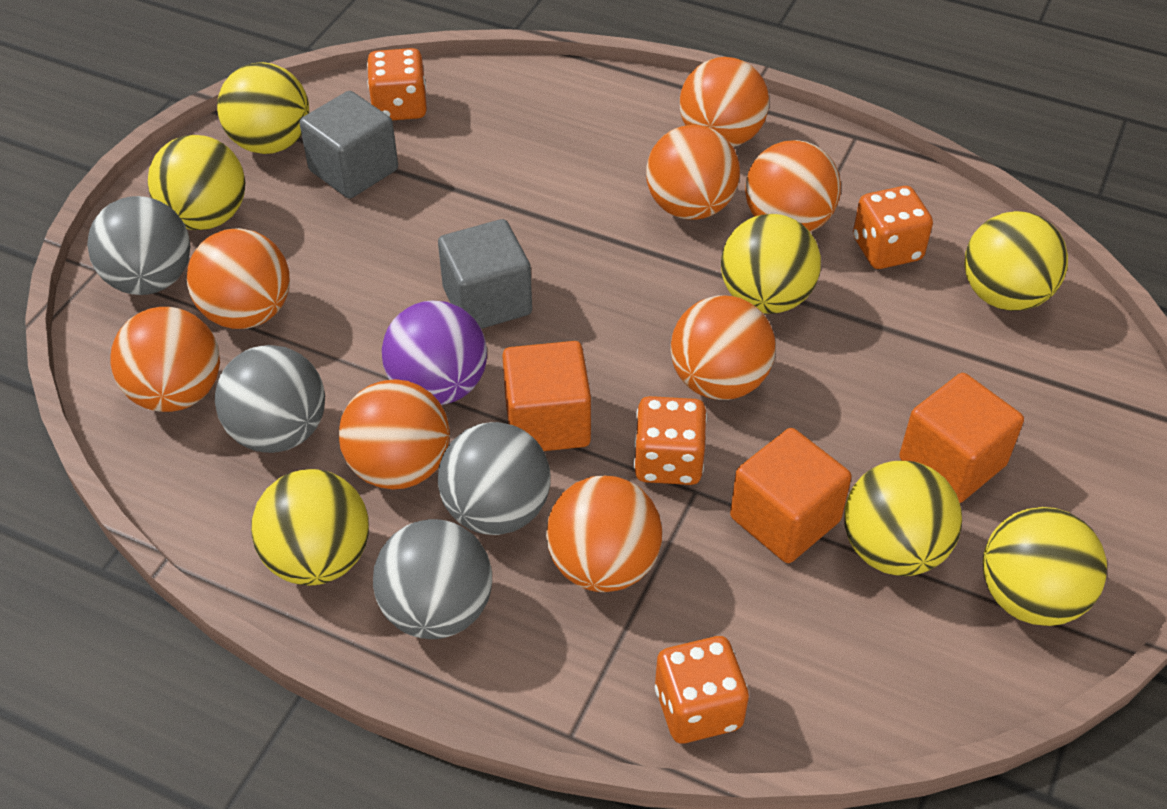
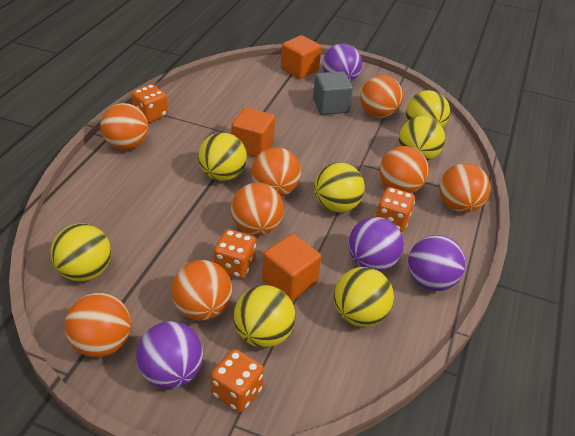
grey ball: [87,196,190,295] [215,345,325,453] [373,519,492,639] [438,422,550,535] = 4 -> none = 0
grey cube: [299,91,398,199] [438,219,532,329] = 2 -> [313,71,353,115] = 1
purple ball: [382,301,487,405] = 1 -> [136,321,203,389] [323,43,362,82] [348,217,404,272] [408,235,466,291] = 4

